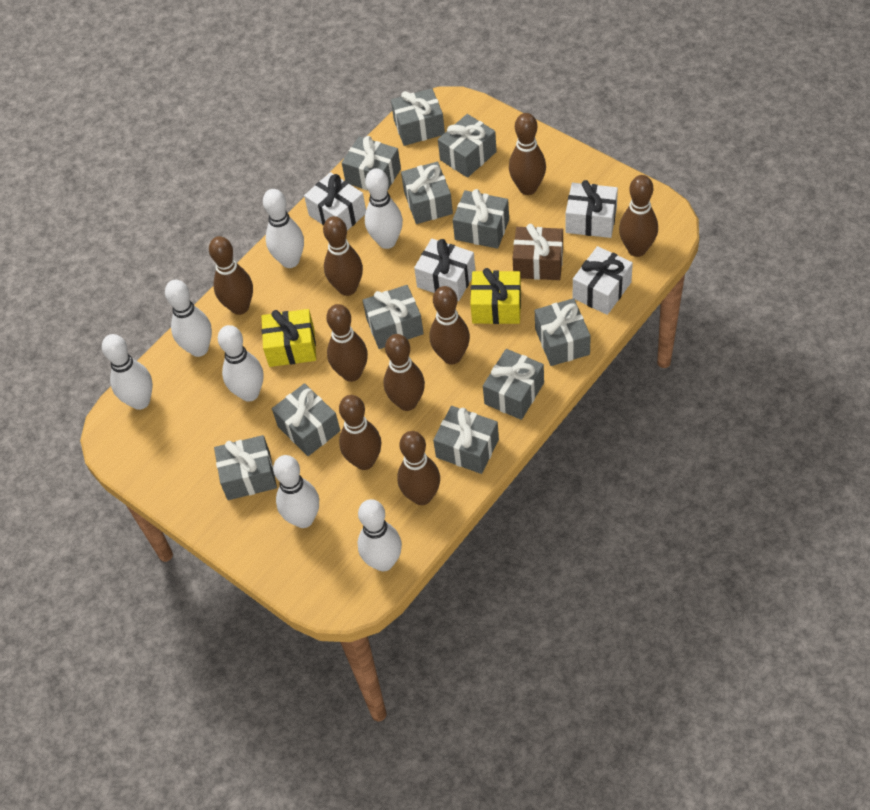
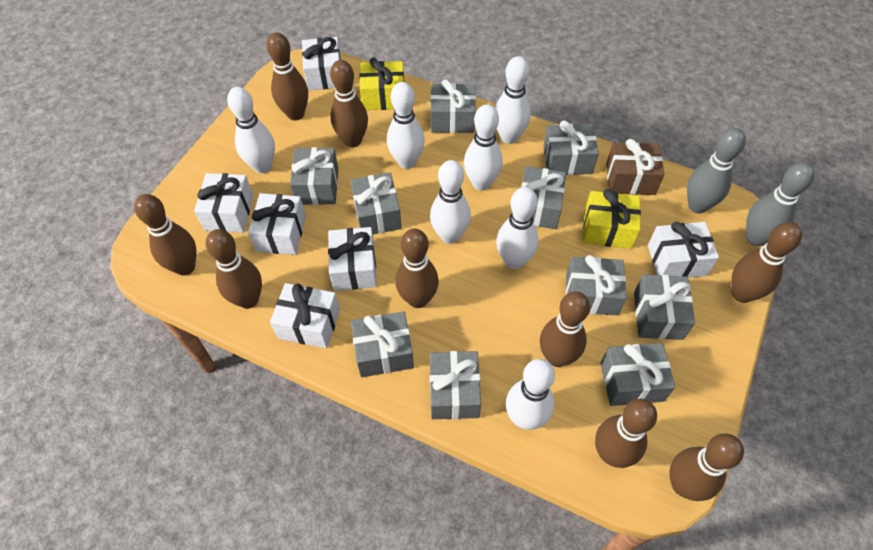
grey bowling pin: none = 0 -> [687,128,746,213] [746,162,815,246] = 2
grey gift: [214,435,277,500] [272,383,340,456] [342,136,401,191] [363,285,424,349] [391,88,445,146] [401,162,453,224] [433,406,499,474] [438,114,497,178] [453,189,509,249] [483,349,544,420] [535,298,591,366] = 11 -> [290,147,338,205] [350,172,402,234] [351,311,414,377] [429,351,481,419] [430,79,476,133] [521,166,566,229] [543,120,599,175] [566,255,627,316] [601,343,675,406] [634,275,695,340] = 10
white gift: [304,172,366,231] [414,239,475,301] [566,180,618,238] [573,246,633,315] = 4 -> [194,173,254,233] [248,193,306,255] [270,283,340,348] [302,37,341,91] [328,227,377,291] [648,222,719,278] = 6

